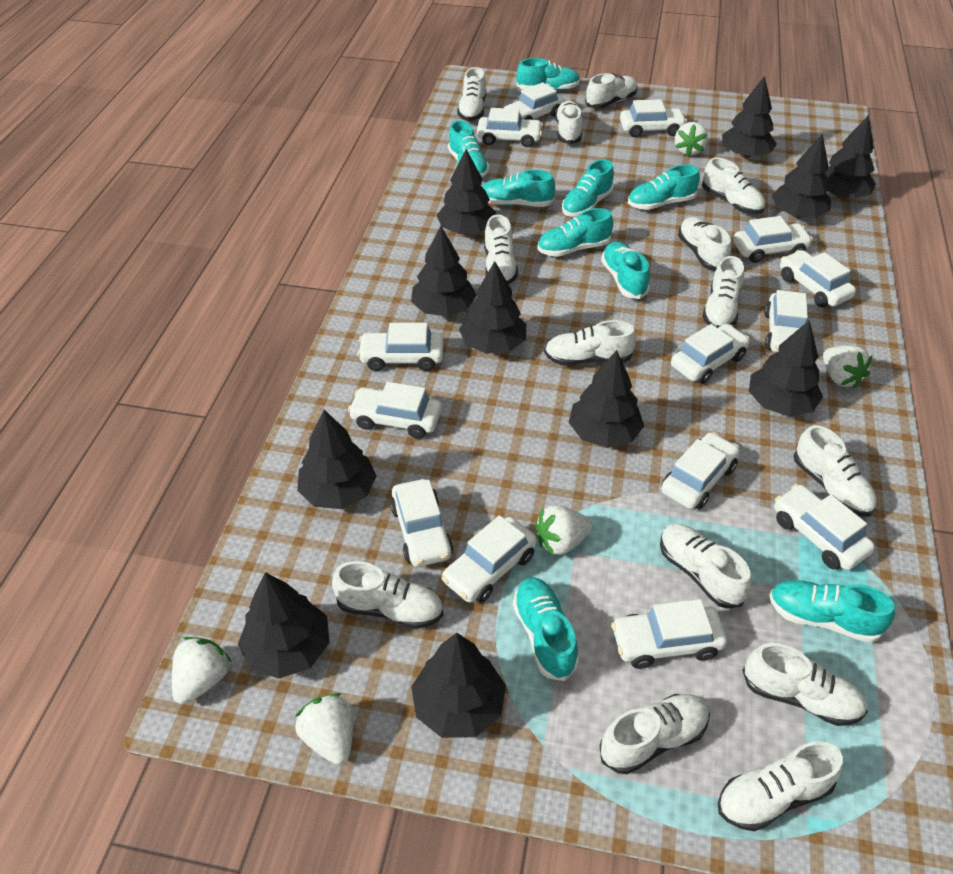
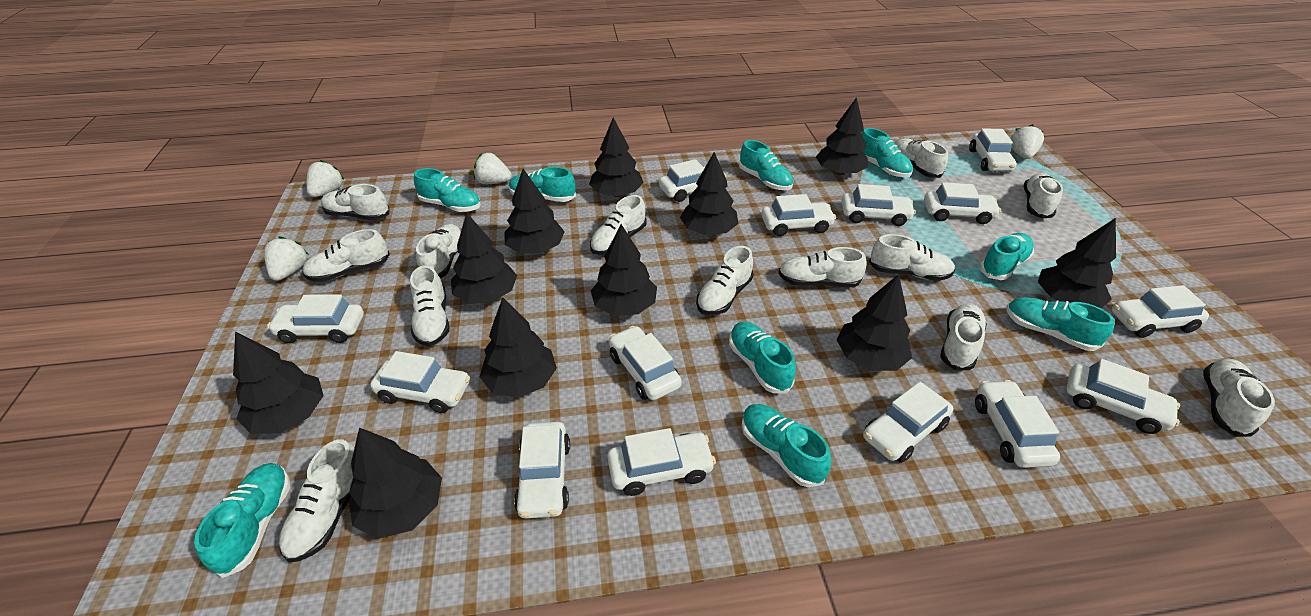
white shoe: [332,561,444,629] [457,67,486,121] [484,215,518,284] [544,320,636,365] [555,101,582,144] [585,73,638,109] [600,694,710,774] [660,524,751,609] [678,217,731,271] [702,158,765,214] [702,256,744,328] [718,741,843,831] [742,643,868,726] [794,425,877,517] = 14 -> [279,439,355,562] [302,229,390,282] [321,184,390,220] [410,265,450,346] [416,224,461,278] [590,195,646,255] [696,246,753,315] [778,247,867,287] [869,234,955,281] [895,138,948,178] [940,303,987,370] [1024,173,1063,219] [1203,359,1275,437] = 13
white strawberry: [172,637,232,704] [295,693,353,765] [535,505,592,556] [675,122,708,157] [823,345,873,388] = 5 -> [264,236,308,281] [306,160,345,197] [474,153,512,184] [1010,124,1044,159] = 4

